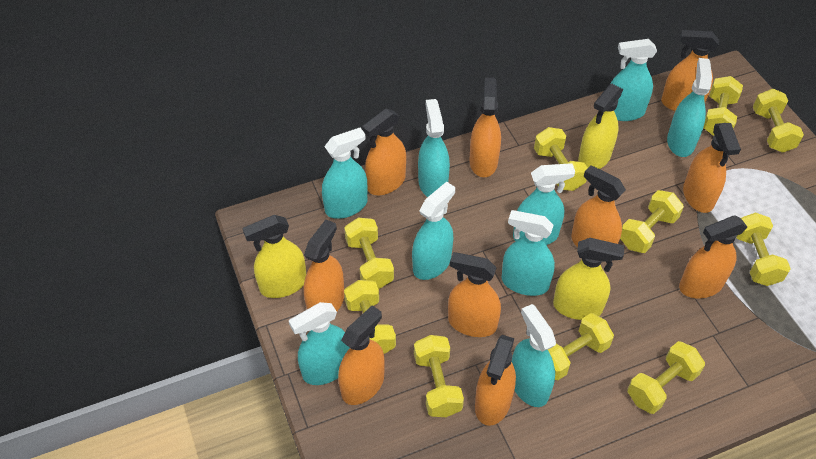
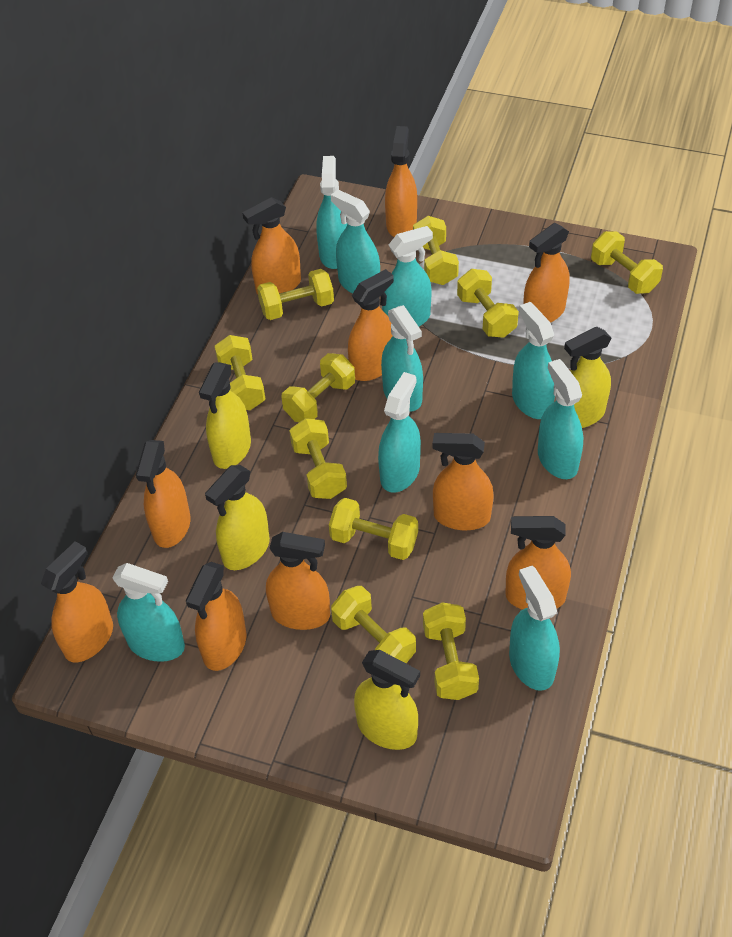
yellow spray bottle: [243,215,306,298] [553,238,625,320] [578,84,623,169] = 3 -> [199,362,251,469] [205,465,270,570] [354,650,420,750] [564,327,612,428] = 4

